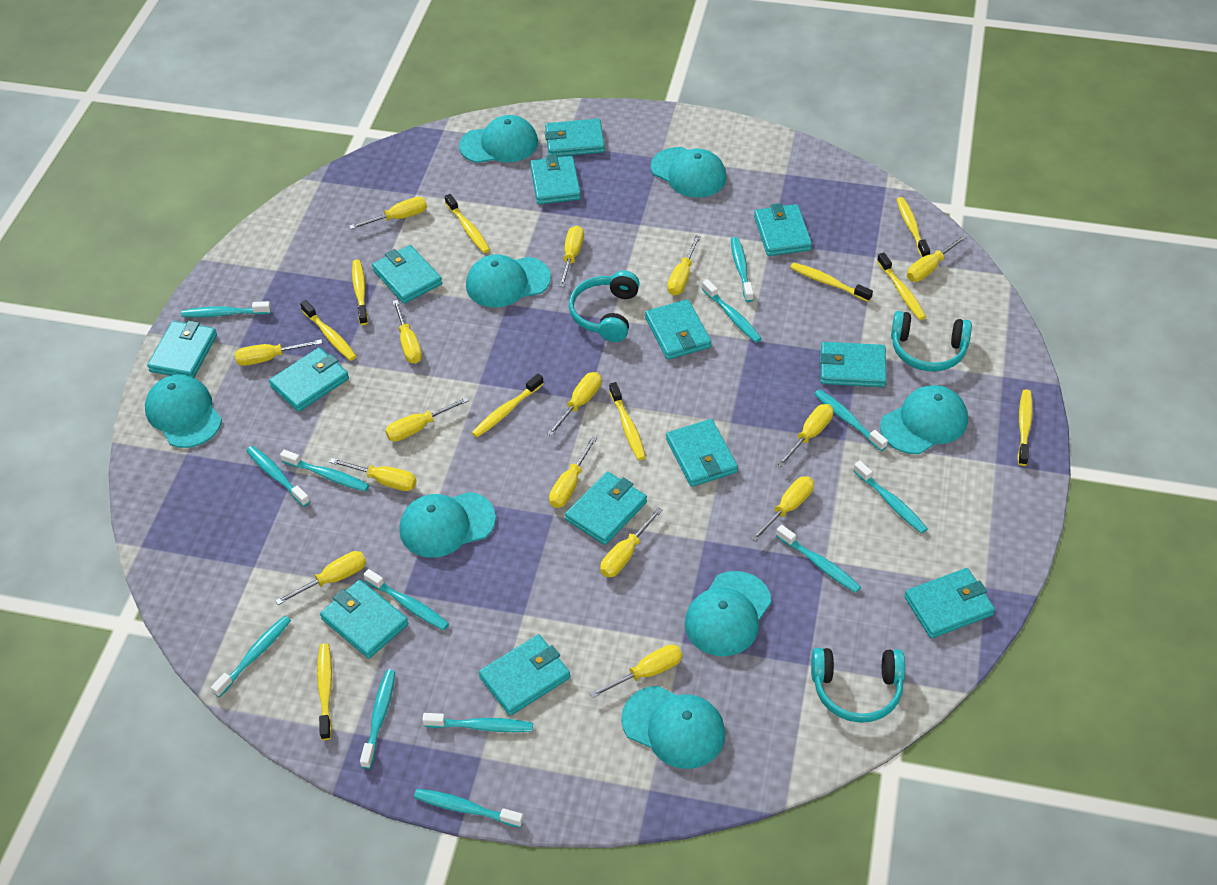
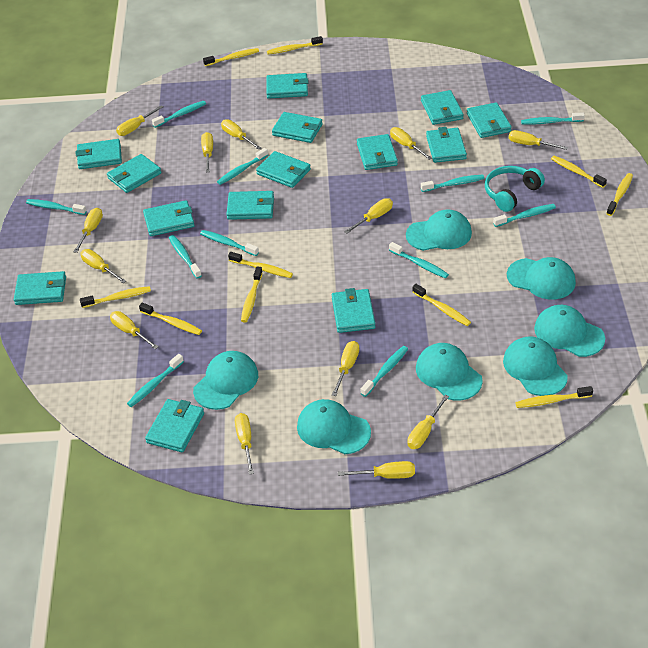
turquoise cap: [145,375,222,448] [399,492,496,558] [459,115,538,163] [466,254,551,308] [621,686,725,769] [651,147,726,198] [685,571,772,656] [880,385,968,454] = 8 -> [193,351,258,410] [297,399,371,454] [406,210,472,251] [416,343,483,401] [503,336,568,396] [507,257,576,299] [534,305,605,357] = 7
turquoise headphones: [569,271,640,342] [811,648,905,723] [891,311,972,372] = 3 -> [485,166,545,212] = 1
turquoise toothbrush: [181,301,271,317] [211,616,291,697] [247,446,310,507] [280,450,369,492] [360,669,395,769] [363,569,449,630] [414,789,524,827] [422,713,533,732] [702,279,762,342] [731,237,753,302] [776,525,861,593] [814,389,888,451] [853,461,928,534] = 13 -> [26,199,87,215] [127,354,184,407] [152,101,206,128] [169,235,202,279] [200,230,259,256] [217,148,268,185] [360,346,408,397] [389,242,449,278] [421,175,484,192] [493,204,556,227] [521,112,585,125] = 11
turquoise wallet: [147,321,217,378] [269,348,349,412] [320,580,408,659] [372,245,442,304] [479,634,570,716] [530,155,581,204] [545,119,605,157] [565,471,647,545] [645,299,711,360] [666,419,738,487] [754,203,812,256] [820,342,887,387] [904,568,995,638] = 13 -> [14,271,66,305] [76,139,122,169] [107,154,161,193] [143,200,194,236] [145,399,204,452] [226,191,274,220] [256,151,311,188] [266,73,308,99] [272,112,323,143] [332,288,376,333] [357,134,398,170] [421,90,464,125] [426,127,467,163] [467,102,512,138] = 14
yellow screwdriver: [235,339,322,366] [275,551,366,605] [329,458,417,491] [350,197,427,229] [385,397,469,441] [393,300,422,364] [547,372,602,436] [549,436,597,508] [559,226,584,287] [590,644,683,698] [600,507,663,577] [667,235,701,296] [751,476,814,542] [777,404,833,467] [907,235,967,282] = 15 -> [73,208,103,253] [80,249,126,283] [110,311,159,349] [116,105,164,136] [201,132,213,172] [221,119,261,150] [235,413,254,475] [332,341,359,396] [338,461,415,479] [344,198,393,233] [390,127,432,160] [407,395,449,449] [509,130,568,150] = 13

